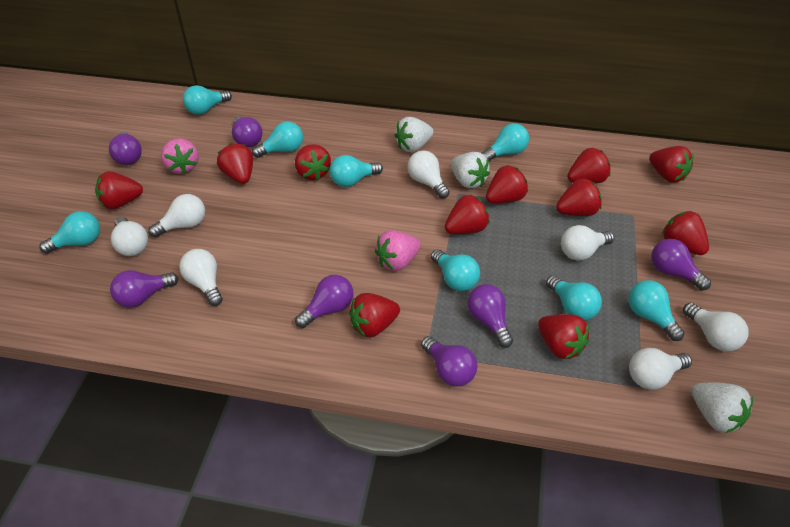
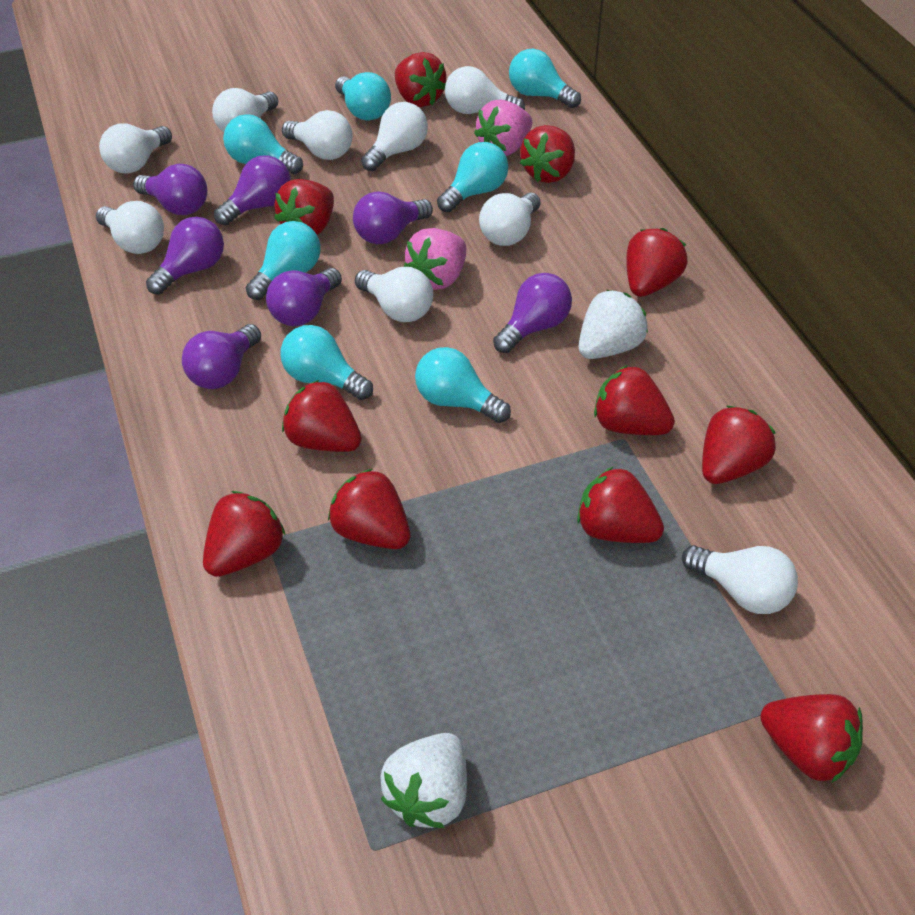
turquoise light bulb: [39,211,100,254] [183,85,232,115] [252,121,303,158] [330,155,383,187] [431,249,480,291] [482,123,529,161] [546,275,602,320] [628,280,684,341] = 8 -> [223,114,303,174] [246,221,321,300] [280,325,373,400] [335,72,391,120] [415,347,511,423] [437,142,508,212] [509,49,581,108] = 7
white light bulb: [111,217,148,256] [148,194,205,238] [179,249,223,306] [407,150,450,198] [561,225,614,261] [629,348,692,390] [683,303,749,351] = 7 -> [96,201,164,254] [99,124,172,173] [212,88,278,132] [282,110,353,160] [355,267,433,322] [361,102,428,171] [445,66,525,114] [479,193,540,246] [682,545,798,614] = 9
white strawberry: [394,117,434,152] [451,152,490,188] [691,382,753,433] = 3 -> [380,733,467,828] [579,290,648,359] = 2

